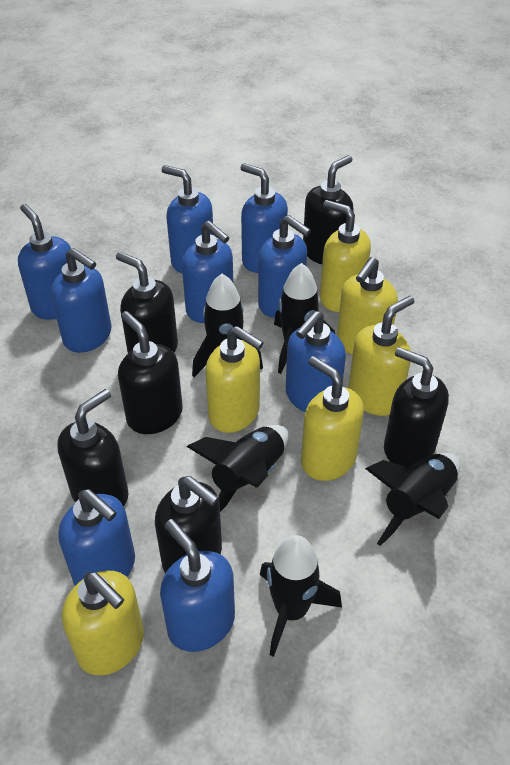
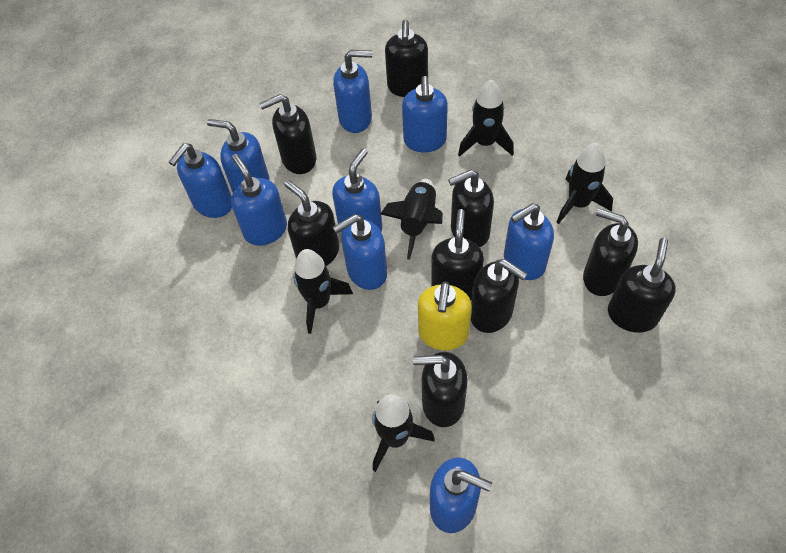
black soap dispenser: [57,389,129,507] [116,252,178,353] [118,311,183,434] [155,476,222,574] [303,155,354,264] [384,347,449,468] = 6 -> [259,94,316,174] [284,180,339,266] [385,20,428,97] [413,352,468,427] [431,209,484,301] [448,170,494,247] [471,259,527,333] [583,208,638,296] [608,238,676,333] = 9
yellow soap dispenser: [62,571,144,675] [205,326,264,433] [301,356,364,481] [320,200,371,312] [337,257,398,355] [348,296,414,416] = 6 -> [418,281,472,350] = 1

